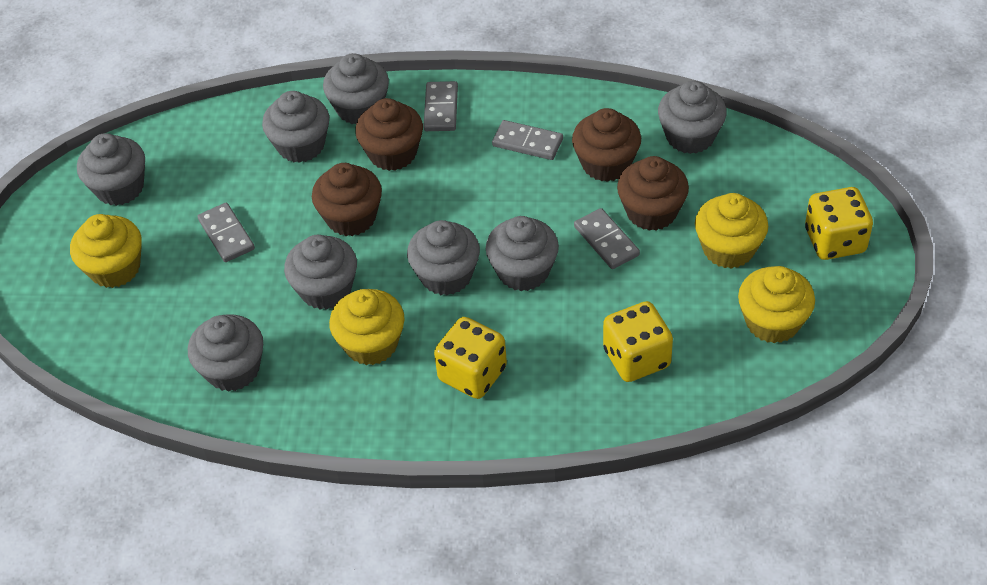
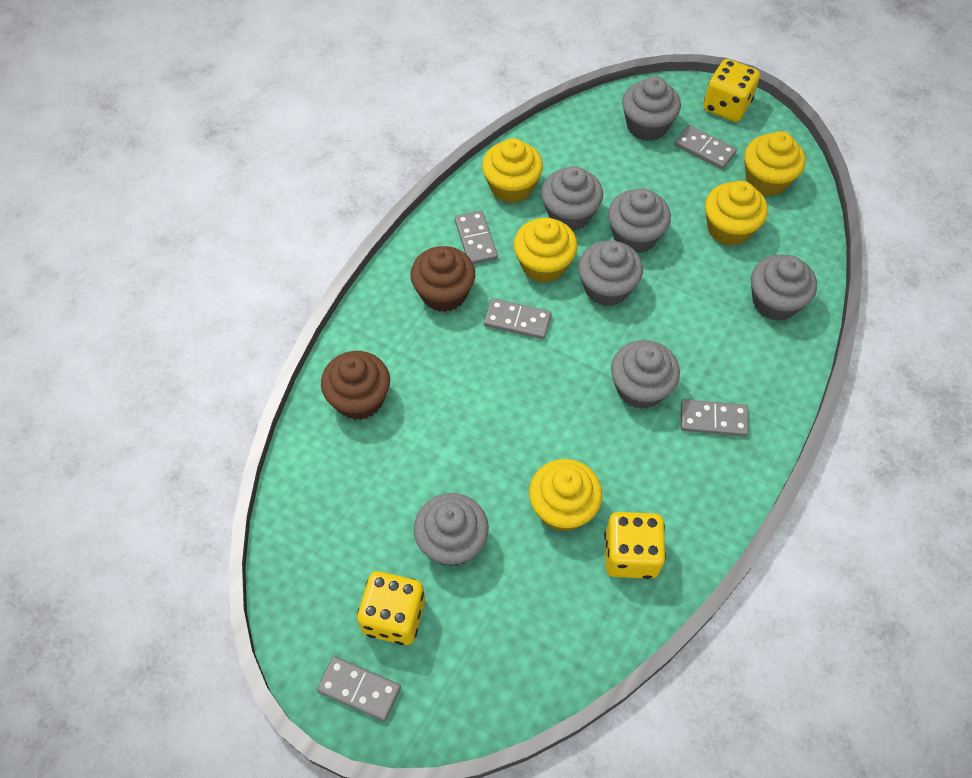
brown cupcake: [312,163,382,236] [355,98,423,171] [572,108,641,182] [617,156,689,231] = 4 -> [321,351,390,420] [410,246,475,312] = 2
grey cupcake: [77,133,145,206] [188,314,263,392] [262,91,329,163] [284,235,357,310] [323,53,389,124] [407,220,480,296] [486,216,559,291] [658,81,727,154] = 8 -> [414,493,489,567] [541,166,603,231] [578,240,643,306] [608,188,671,253] [611,340,680,409] [622,76,681,141] [751,255,817,321] = 7
grey domino: [197,203,255,262] [423,81,458,131] [492,120,563,160] [574,208,640,269] = 4 -> [317,656,401,721] [455,210,498,264] [484,298,552,339] [674,125,737,169] [681,399,749,437] = 5
yellow cupcake: [70,214,142,288] [329,289,405,365] [695,193,768,269] [738,266,815,344] = 4 -> [482,138,543,203] [514,218,578,283] [529,459,603,532] [705,181,768,246] [744,131,806,196] = 5

